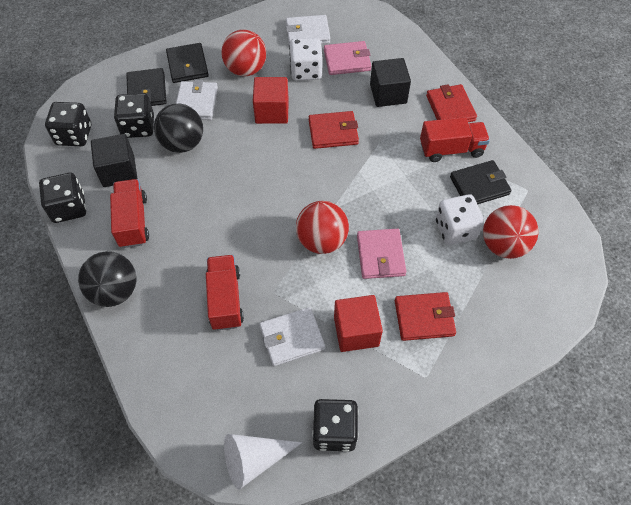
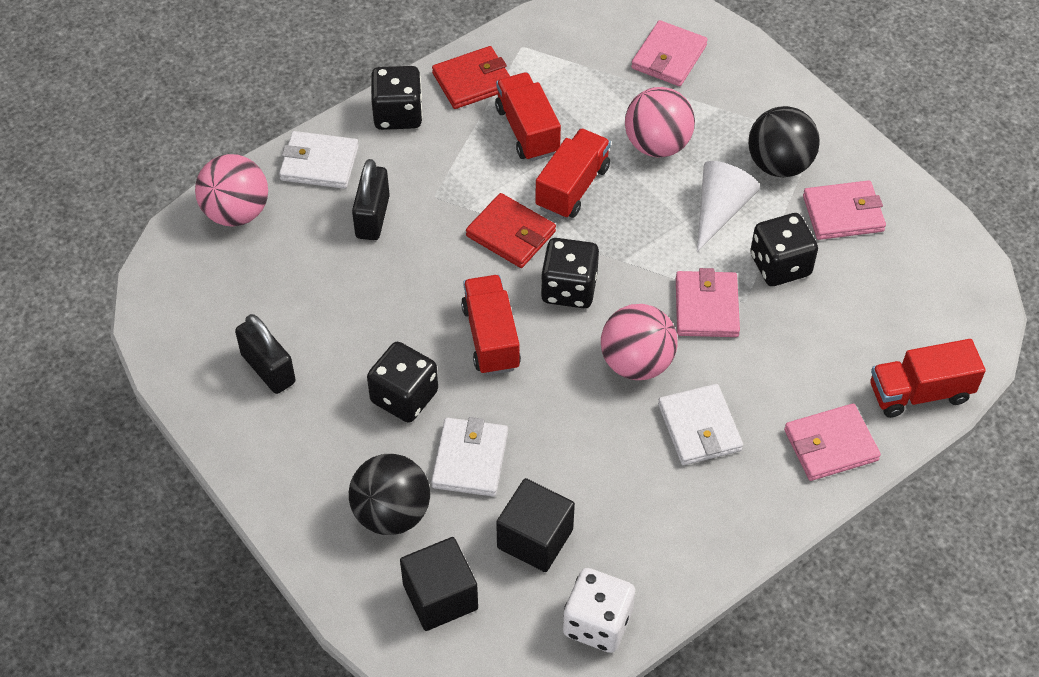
black padlock: none = 0 -> [235,314,296,394] [352,159,390,240] = 2
black wallet: [126,68,167,106] [166,43,209,83] [450,160,512,204] = 3 -> none = 0
pink ball: none = 0 -> [195,154,268,227] [601,304,677,380] [625,87,695,157] = 3
pink wallet: [324,41,371,75] [357,229,406,279] = 2 -> [631,20,708,86] [676,268,740,337] [784,404,881,481] [803,180,886,240] = 4
red ball: [221,30,266,76] [296,201,349,254] [483,205,539,259] = 3 -> none = 0
red cube: [253,77,289,124] [334,295,383,352] = 2 -> none = 0
red truck: [110,179,149,248] [206,255,244,330] [420,117,490,162] = 3 -> [461,275,521,375] [495,72,561,161] [535,128,611,219] [870,339,986,418] = 4
red wallet: [309,111,359,149] [395,292,456,341] [426,84,477,122] = 3 -> [432,46,510,109] [466,193,556,268] = 2
white dice: [289,38,322,80] [435,194,484,245] = 2 -> [563,568,635,653] = 1

